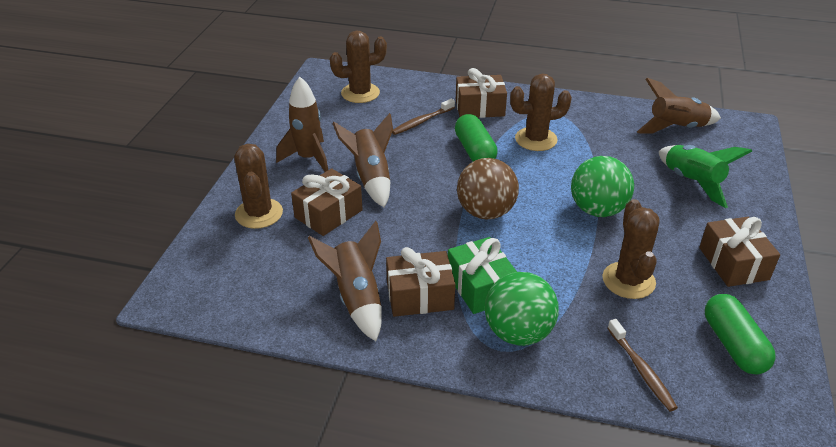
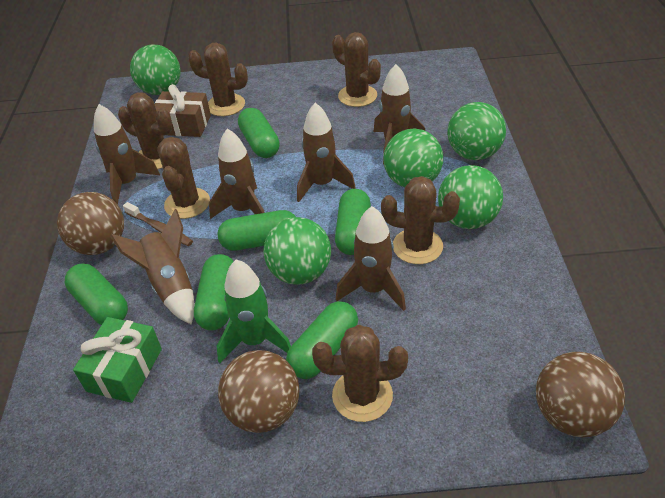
brown ball: [457,158,519,219] = 1 -> [57,192,124,255] [218,350,300,433] [536,352,625,437] = 3
brown cactus: [234,144,283,229] [330,31,387,103] [510,74,572,151] [602,199,660,299] = 4 -> [118,93,172,169] [157,137,210,219] [188,42,248,116] [312,325,408,422] [332,32,381,107] [381,176,460,264] = 6
brown gift: [291,168,363,236] [386,247,455,317] [456,68,507,118] [699,217,780,287] = 4 -> [155,84,211,137] = 1
brown rocket: [276,77,328,172] [308,221,382,341] [332,113,393,207] [637,78,721,134] = 4 -> [94,104,160,205] [110,209,195,325] [209,129,265,219] [297,103,356,202] [336,206,406,311] [373,64,425,165] = 6
brown toothbrush: [392,99,455,135] [607,319,678,411] = 2 -> [123,202,193,246] = 1
green ball: [485,272,559,346] [571,156,634,217] = 2 -> [130,44,181,95] [263,217,331,285] [383,129,443,187] [438,165,503,229] [447,102,506,160] = 5
green capsule: [455,114,498,162] [705,294,776,375] = 2 -> [65,263,128,325] [194,254,234,331] [218,210,296,251] [238,108,280,158] [286,301,358,379] [335,189,371,255] = 6

